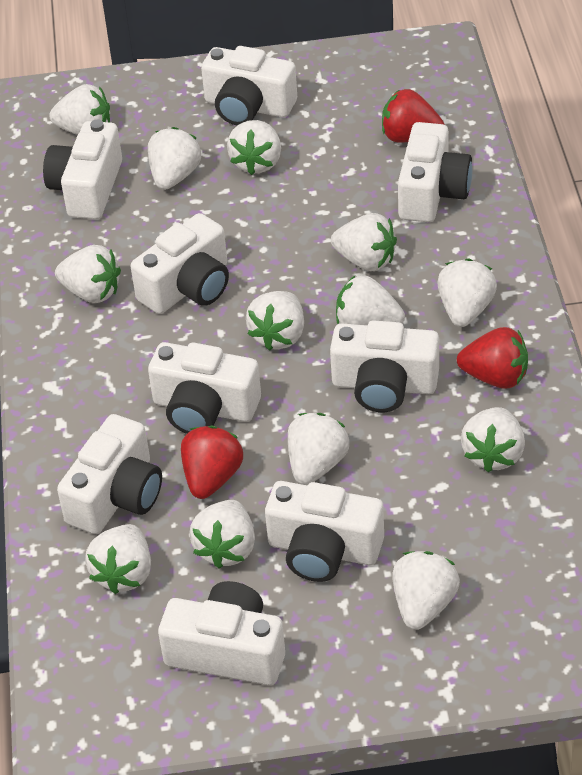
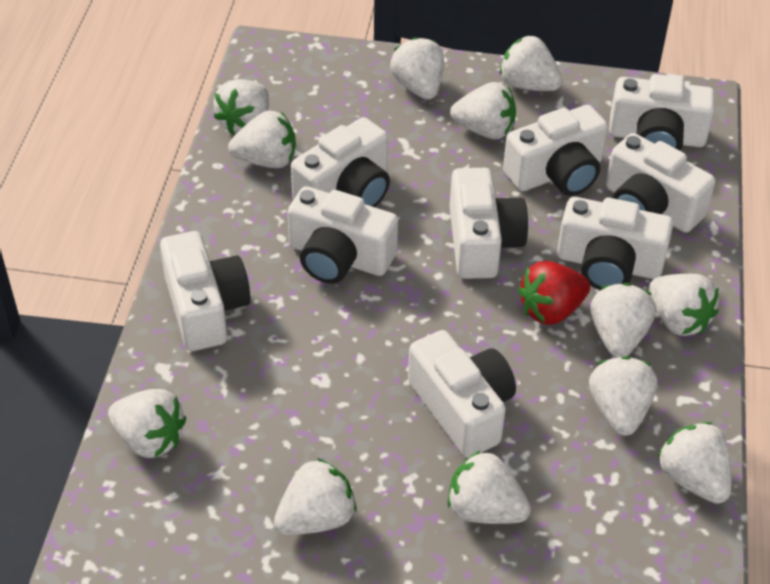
red strawberry: [181,426,243,499] [382,89,444,143] [457,327,528,389] = 3 -> [518,261,590,325] = 1
white strawberry: [49,84,110,135] [55,245,121,303] [85,524,151,594] [148,127,201,190] [189,500,255,569] [227,120,281,175] [246,291,304,351] [288,413,349,485] [331,213,397,271] [336,276,405,325] [392,551,460,630] [437,259,497,327] [461,407,525,472] = 13 -> [108,389,186,458] [213,79,269,135] [228,111,296,168] [274,458,357,535] [390,37,444,100] [448,451,531,524] [450,82,516,139] [500,35,562,91] [589,356,657,436] [590,283,656,358] [649,274,719,336] [657,422,731,504] = 12

